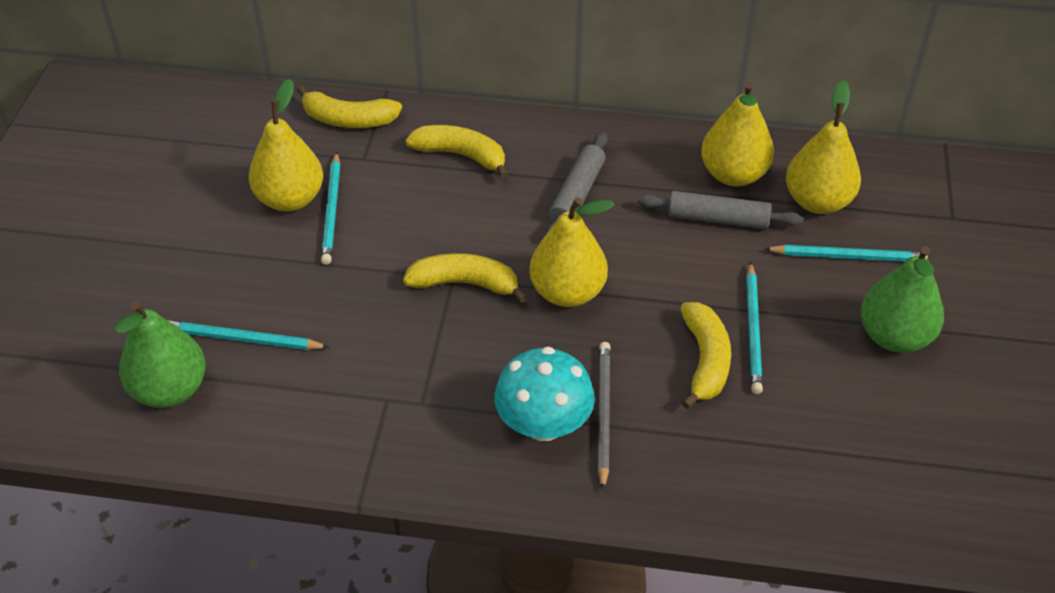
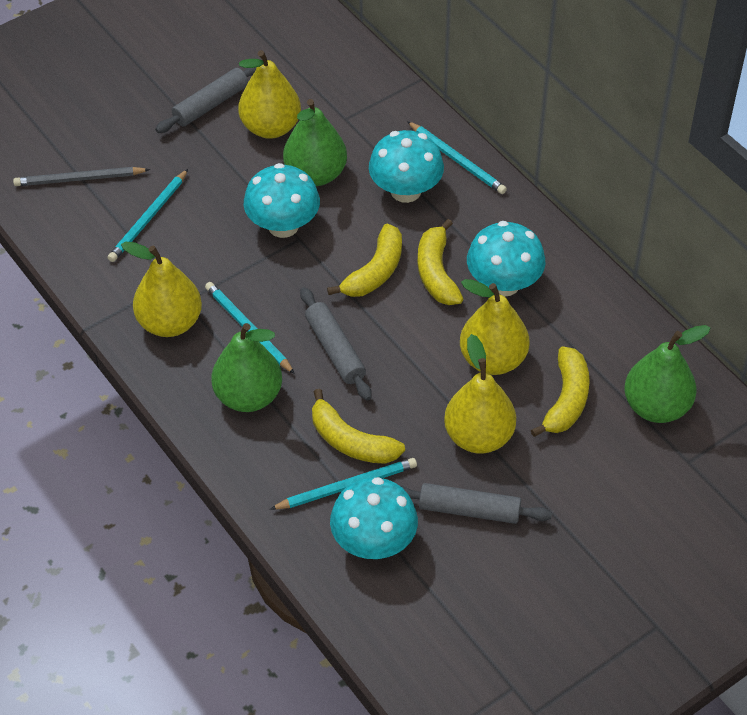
green pear: [114,301,206,408] [860,246,944,353] = 2 -> [211,323,282,412] [283,99,347,186] [624,325,710,423] = 3
grey rolling pin: [546,132,608,234] [638,191,803,229] = 2 -> [155,67,257,133] [300,287,372,401] [401,483,552,524] = 3
turquoise mushroom: [494,347,595,441] = 1 -> [244,163,320,238] [330,477,418,559] [369,130,444,203] [467,221,545,297] = 4

